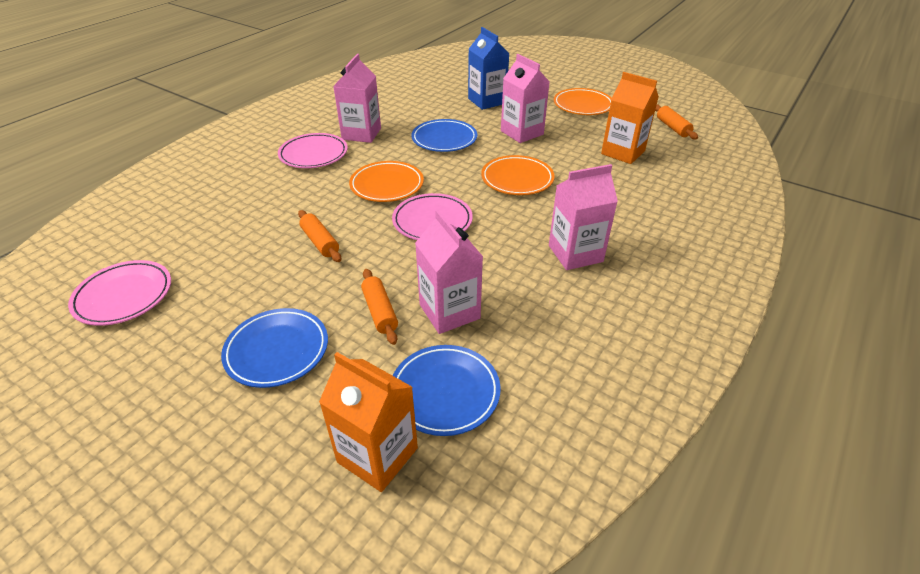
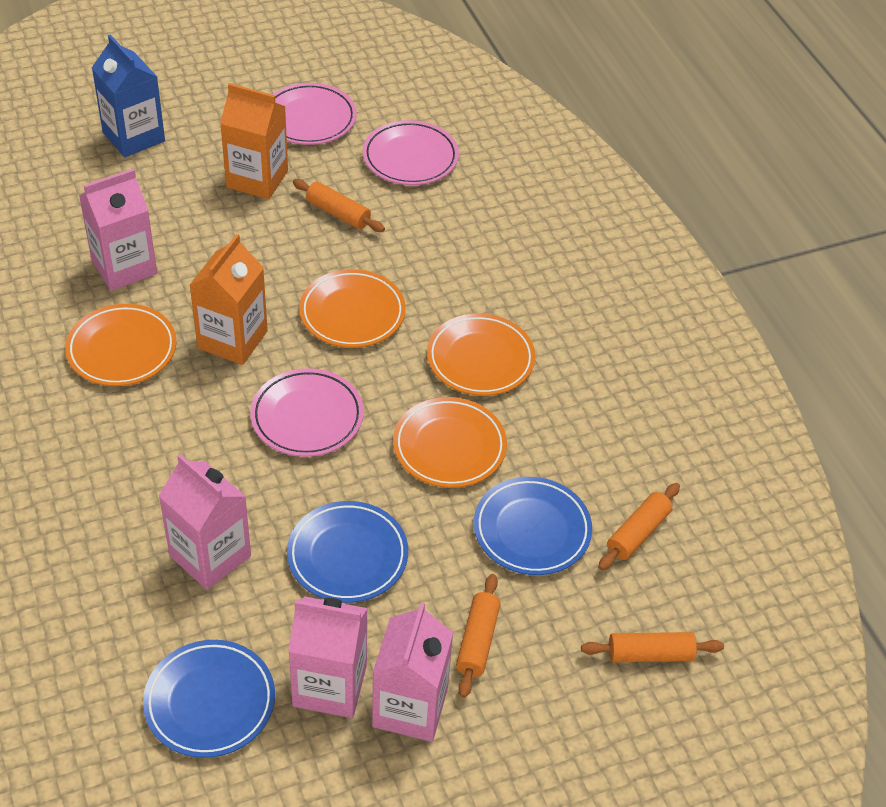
orange plate: [349,161,424,202] [481,155,555,195] [554,88,612,115] = 3 -> [65,304,176,386] [299,269,406,348] [393,397,507,488] [427,314,535,396] = 4
orange rolling pin: [298,210,341,262] [361,269,398,345] [655,105,698,140] = 3 -> [293,179,385,232] [456,574,501,698] [581,632,724,662] [598,483,680,570] = 4

